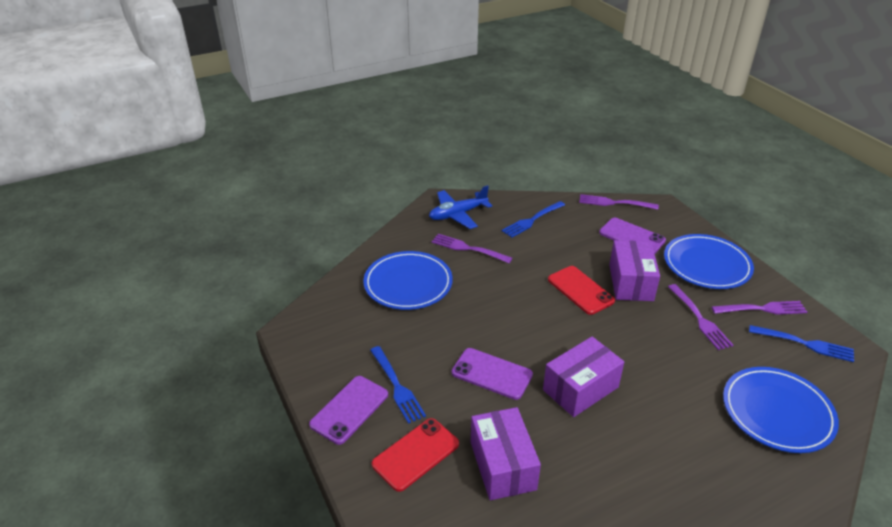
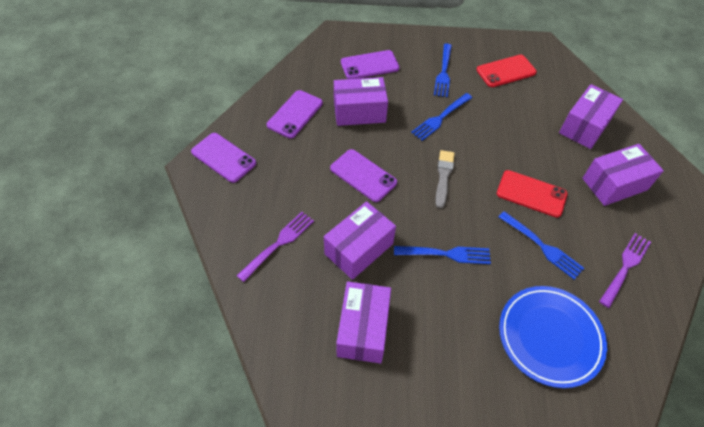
blue fork: [370,346,426,424] [502,201,565,238] [749,325,854,362] = 3 -> [394,246,491,264] [411,93,472,141] [434,44,452,97] [498,211,584,279] = 4
blue plane: [429,185,492,229] = 1 -> none = 0
blue plate: [363,251,453,310] [664,234,754,289] [723,367,839,453] = 3 -> [499,286,607,388] = 1
grey brush: none = 0 -> [435,150,455,208] = 1
purple box: [471,407,541,500] [543,337,624,417] [609,240,660,301] = 3 -> [324,201,396,280] [334,77,388,126] [336,282,391,363] [559,84,623,149] [582,144,664,206] = 5
purple fork: [431,234,512,263] [579,194,659,210] [668,284,733,350] [711,301,807,315] = 4 -> [237,212,314,282] [599,233,651,308] = 2
purple phone: [309,376,388,445] [452,348,533,400] [599,218,666,254] = 3 -> [191,133,256,183] [267,90,323,138] [330,149,397,202] [341,50,400,79] = 4

